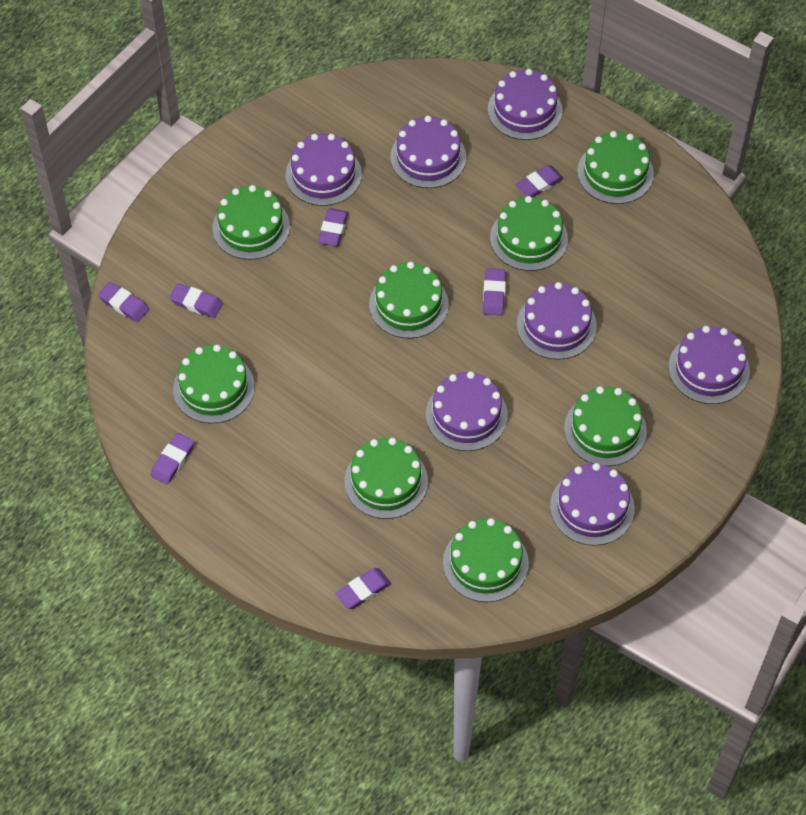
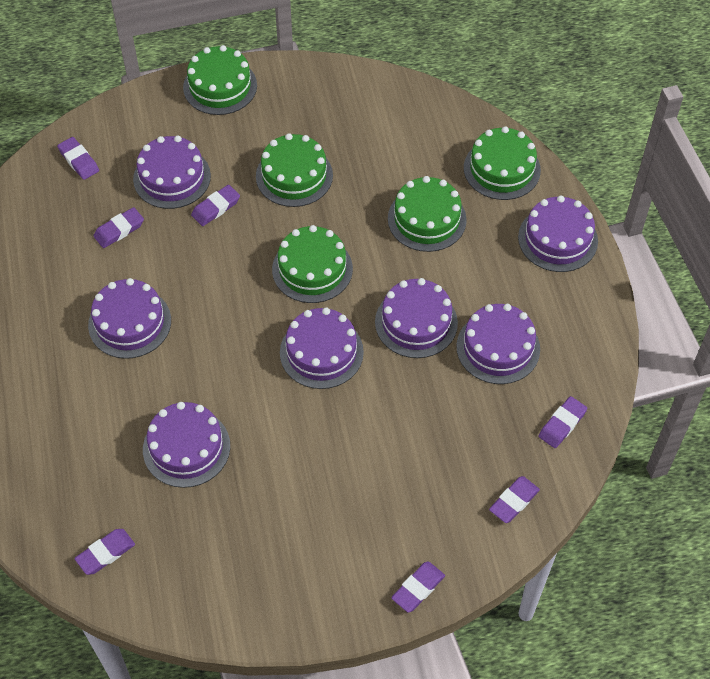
green cake: [173,345,255,424] [213,185,290,260] [344,438,428,519] [369,262,449,338] [443,518,529,602] [490,196,568,271] [564,386,647,466] [577,131,654,204] = 8 -> [183,45,257,115] [256,133,333,207] [272,225,353,303] [388,176,467,252] [464,126,541,200] = 5

